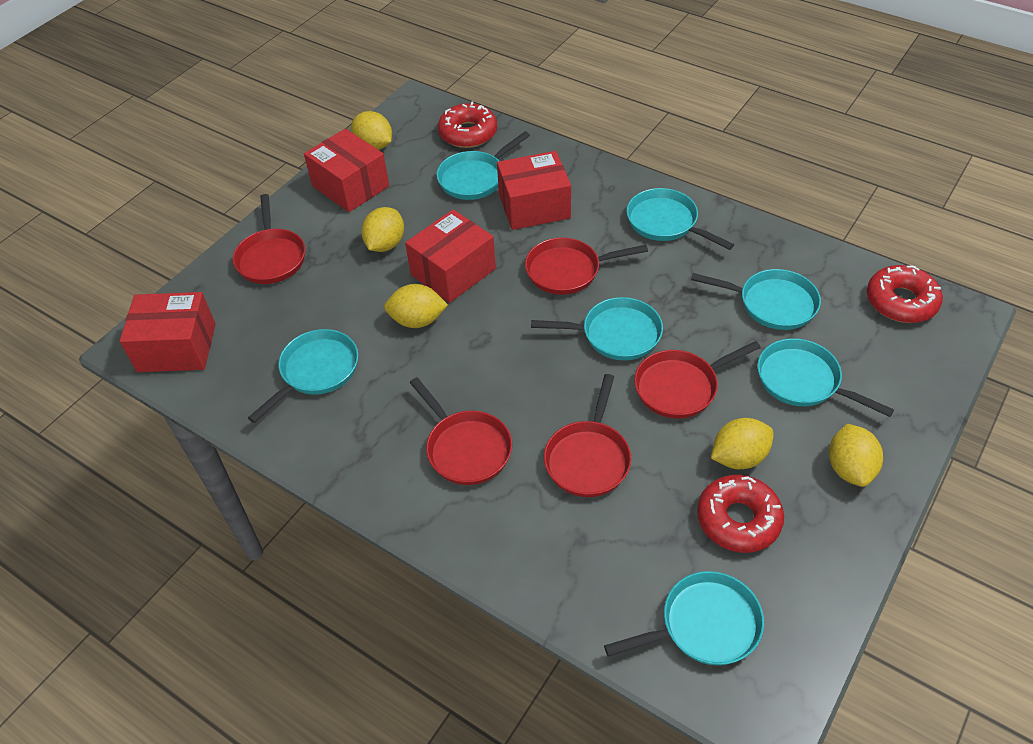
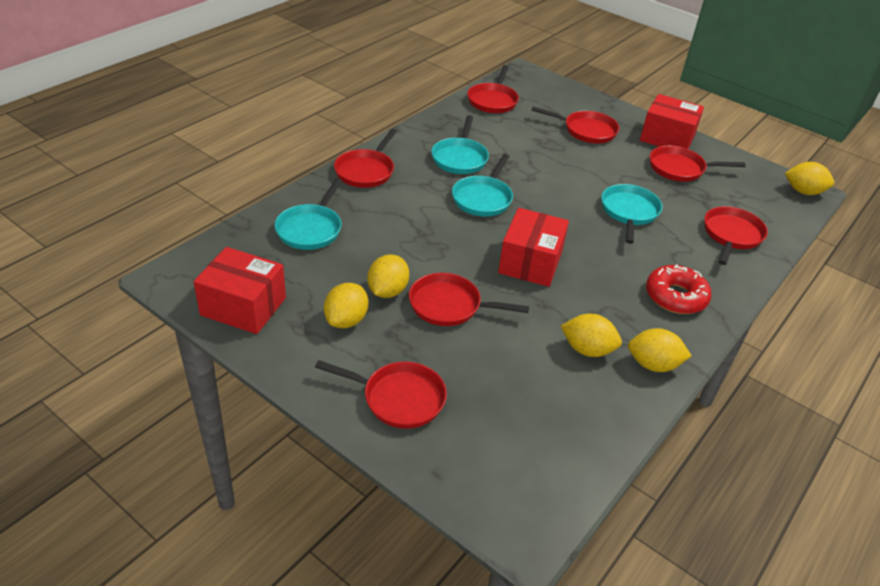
red box: [120,292,216,372] [304,129,389,212] [405,210,496,303] [497,151,571,230] = 4 -> [194,247,286,334] [498,208,569,287] [640,94,704,149] = 3
red donut: [438,101,497,148] [697,475,784,553] [867,265,943,323] = 3 -> [646,264,712,314] = 1
red pan: [233,194,305,284] [410,377,512,485] [525,238,648,295] [544,374,631,497] [634,341,761,419] = 5 -> [315,360,447,429] [334,129,397,188] [409,273,529,326] [467,65,519,113] [531,106,619,143] [650,146,746,182] [704,206,768,265] = 7
turquoise pan: [248,329,358,423] [436,131,530,200] [531,297,663,360] [604,571,764,665] [626,188,734,250] [691,269,821,330] [757,338,894,417] = 7 -> [275,178,342,250] [431,115,489,174] [452,154,513,217] [601,184,662,244] = 4

